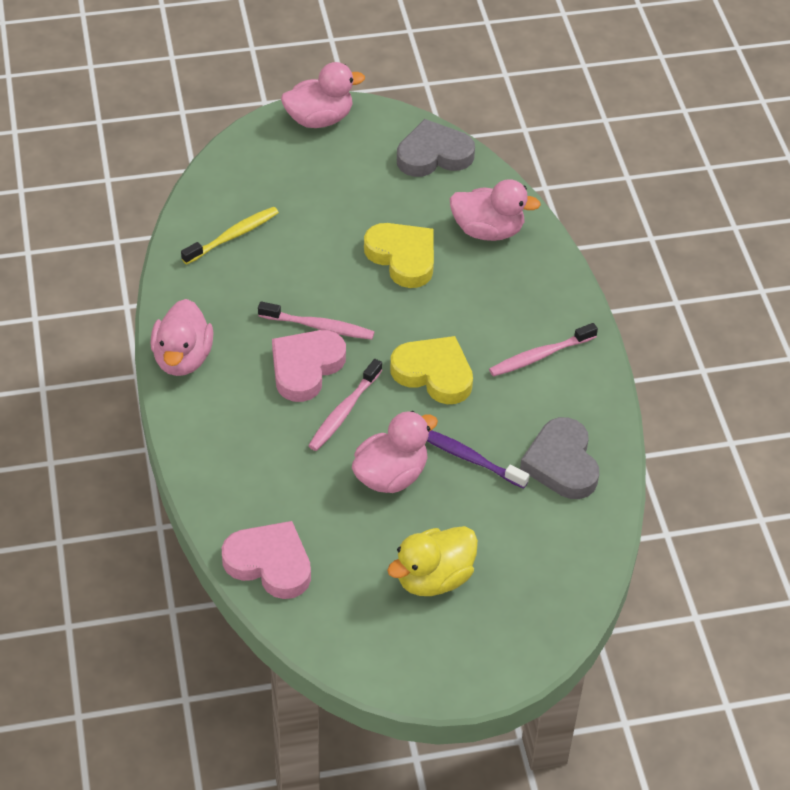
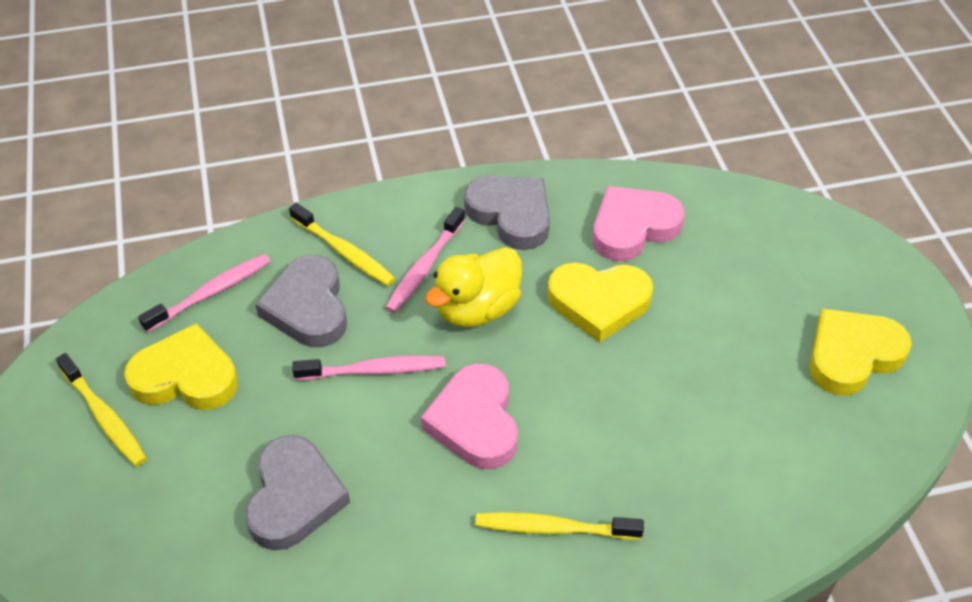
grey heart: [397,119,475,177] [520,417,599,499] = 2 -> [245,435,350,550] [255,255,347,347] [464,176,550,250] = 3
pink duck: [150,299,213,376] [281,62,365,128] [352,411,438,493] [450,179,541,241] = 4 -> none = 0
purple toothbrush: [427,430,529,489] = 1 -> none = 0
yellow heart: [364,223,434,288] [390,336,473,404] = 2 -> [124,323,238,410] [547,262,653,343] [809,309,912,396] = 3
yellow toothbrush: [181,207,279,264] = 1 -> [56,353,147,466] [289,203,396,286] [475,512,644,539] = 3

